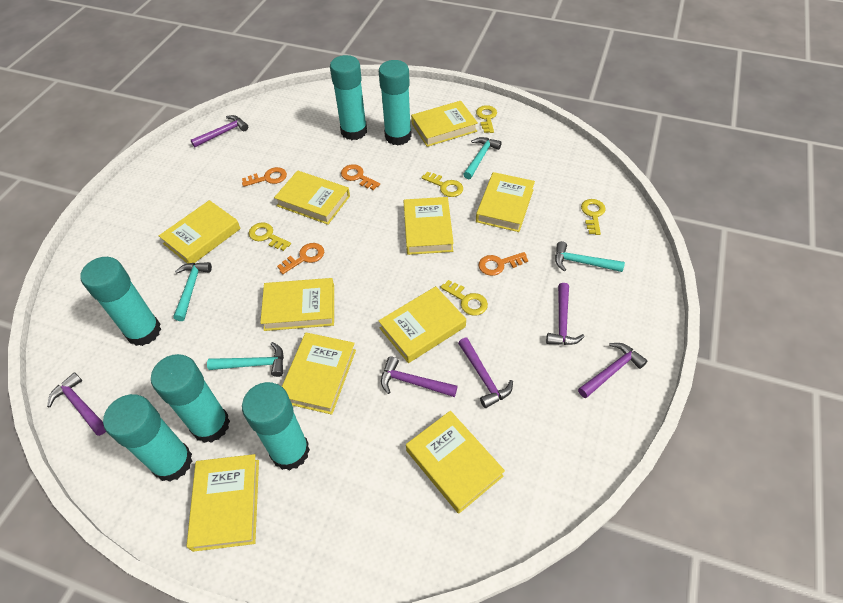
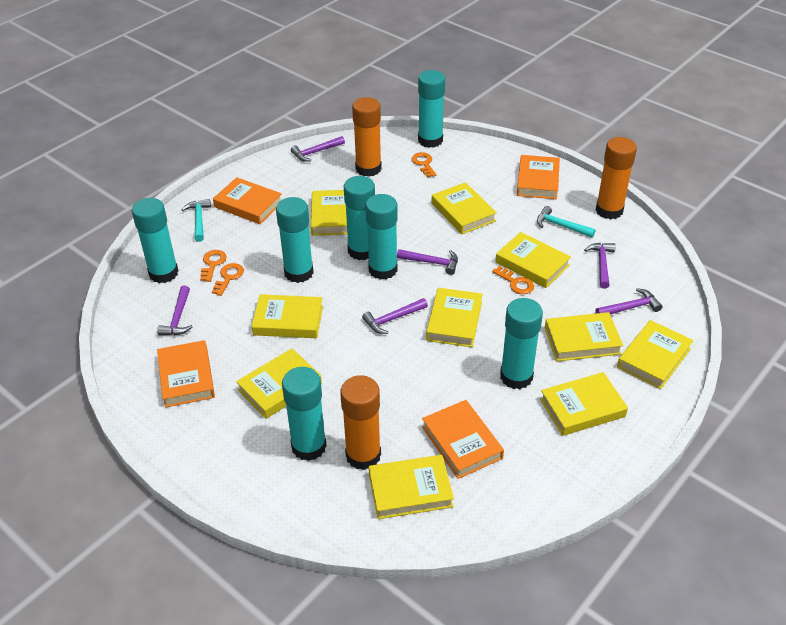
orange book: none = 0 -> [157,340,215,408] [213,177,282,224] [422,400,504,479] [517,155,560,199] = 4
orange glue stick: none = 0 -> [340,375,381,470] [352,97,382,177] [595,137,637,219] = 3
turquoise glue stick: [80,257,161,346] [103,394,192,482] [151,354,230,443] [242,382,310,471] [330,55,367,140] [379,60,412,145] = 6 -> [132,198,179,283] [276,197,314,283] [282,367,327,461] [344,176,375,260] [365,194,398,280] [418,70,445,148] [500,298,543,389] = 7
turquoise hammer: [173,262,212,321] [207,342,284,377] [463,137,502,179] [555,241,625,272] = 4 -> [181,199,211,242] [537,206,596,238] = 2
yellow key: [249,222,291,251] [421,172,463,197] [441,280,488,316] [476,105,497,133] [581,199,606,235] = 5 -> none = 0

